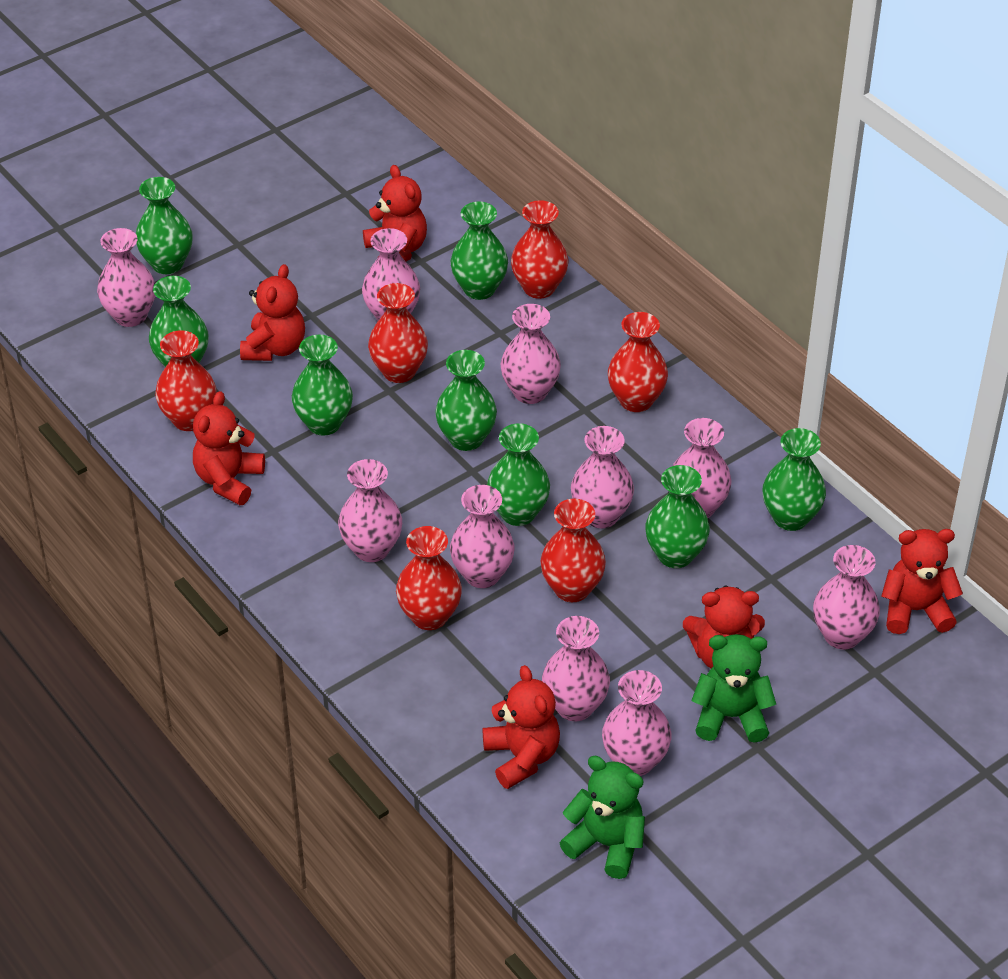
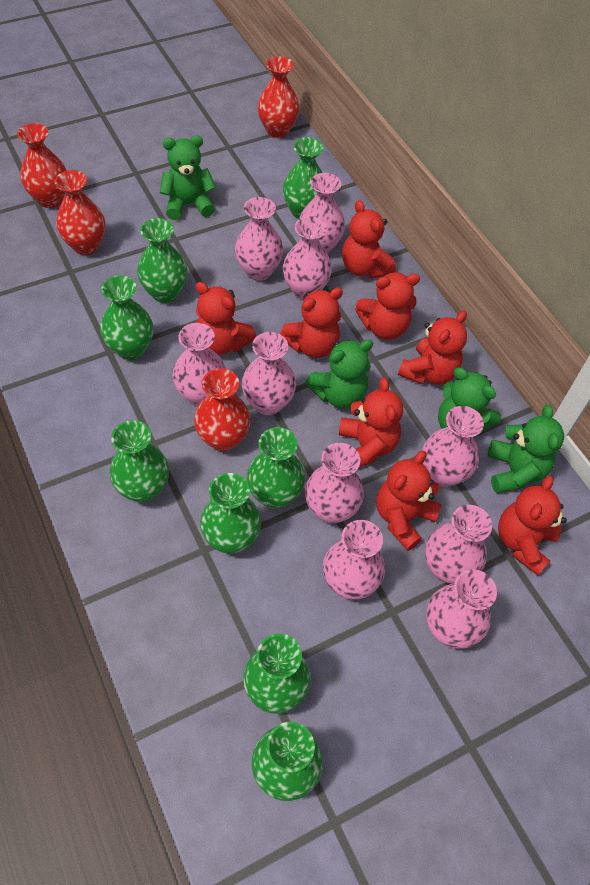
green teddy bear: [560,756,645,879] [691,634,776,743] = 2 -> [160,136,216,220] [305,339,373,409] [438,367,501,437] [487,405,564,493] = 4
red teddy bear: [193,391,265,505] [240,264,305,361] [363,165,427,261] [483,665,560,789] [683,586,765,668] [881,529,963,634] = 6 -> [196,282,256,355] [280,288,343,358] [339,377,403,467] [342,200,396,279] [355,273,420,340] [376,451,442,551] [398,311,467,385] [498,476,567,576] = 8
red vase: [155,330,217,431] [368,283,428,383] [396,526,462,630] [511,200,569,299] [540,499,606,602] [608,312,668,412] = 6 -> [17,123,67,208] [55,170,106,255] [194,368,251,452] [257,56,300,138] = 4

